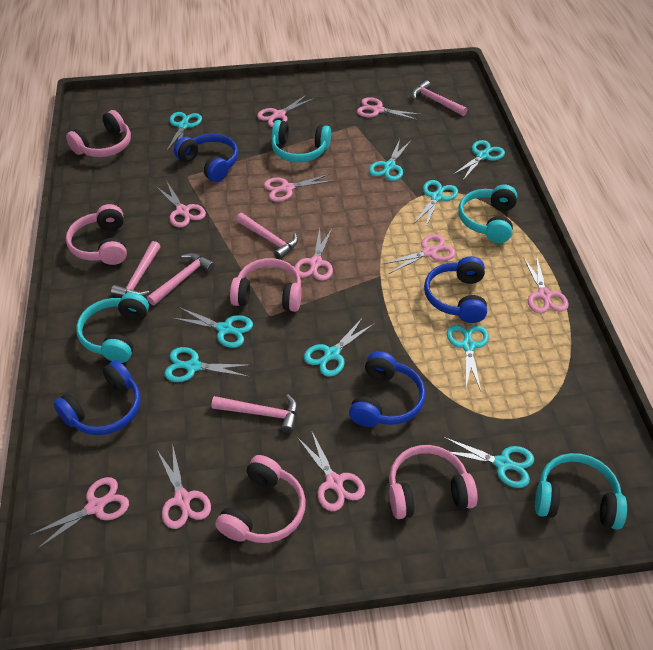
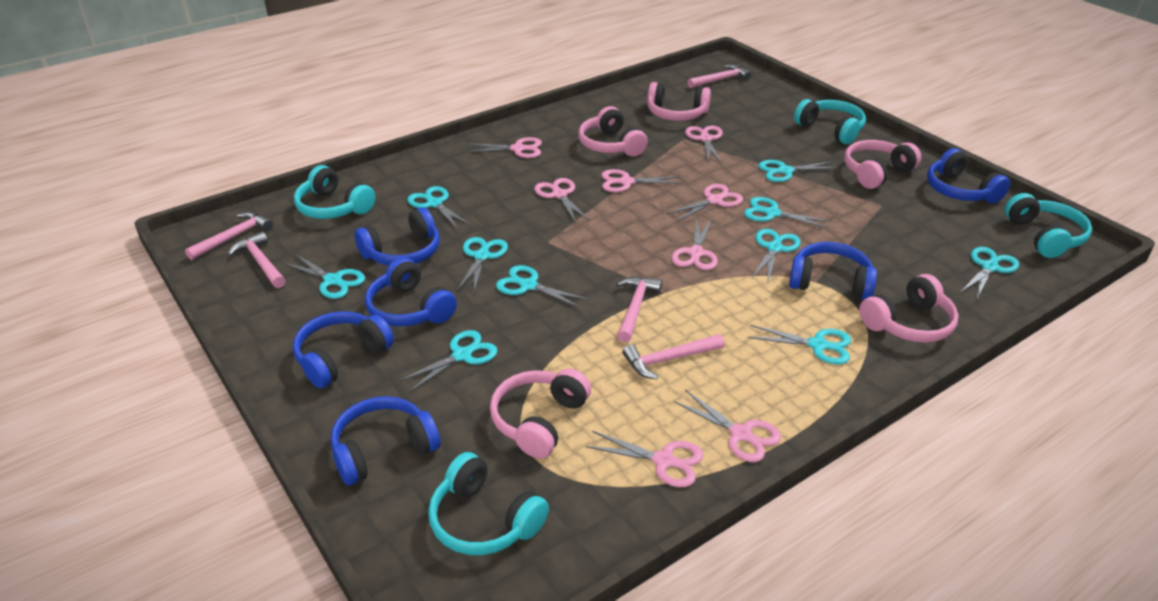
blue headphones: [53,360,141,435] [174,133,238,182] [349,351,426,427] [424,256,487,323] = 4 -> [293,311,394,388] [331,396,441,485] [355,207,440,266] [365,257,457,326] [789,242,877,300] [927,148,1010,203] = 6
pink scissors: [29,477,129,550] [157,182,206,227] [157,443,211,529] [257,94,315,127] [264,174,334,202] [294,228,333,281] [297,430,365,511] [357,97,421,120] [383,234,456,274] [523,255,568,314] = 10 -> [466,137,542,158] [534,178,590,223] [585,431,703,487] [601,169,682,192] [667,184,743,222] [671,218,718,270] [673,390,781,462] [685,126,723,164] = 8
turquoise scissors: [164,347,251,382] [166,112,202,152] [172,307,253,348] [304,317,374,377] [369,139,411,181] [413,180,458,227] [444,437,534,488] [447,325,489,391] [453,140,505,180] = 9 -> [283,254,365,299] [397,330,498,393] [407,186,472,229] [457,237,508,292] [496,265,589,308] [744,197,832,229] [748,325,851,365] [752,229,801,282] [759,160,839,182] [960,247,1019,300] = 10

